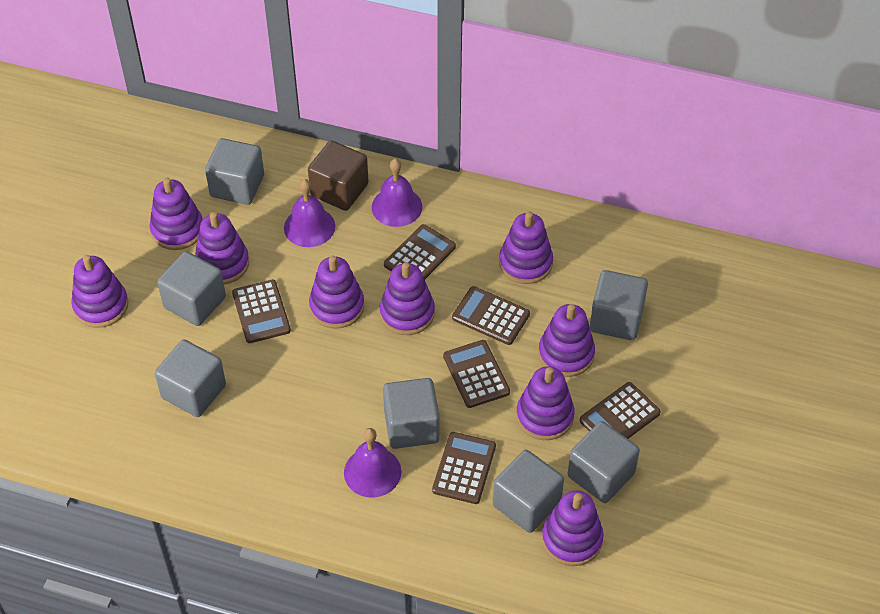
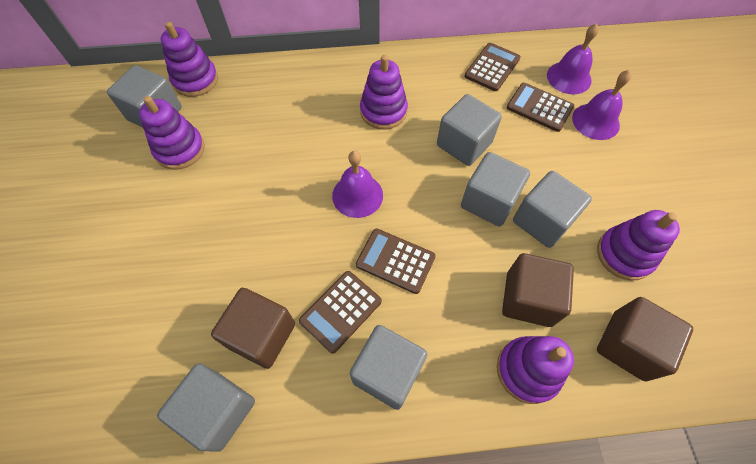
brown calculator: [232,280,291,343] [384,224,456,279] [432,432,496,504] [443,340,510,408] [452,286,530,345] [579,382,661,439] = 6 -> [299,271,382,353] [356,229,436,294] [465,43,521,91] [507,83,574,132] = 4
brown cube: [308,140,369,211] = 1 -> [211,288,295,369] [502,253,574,327] [597,297,693,381] = 3
grey cube: [155,340,226,417] [157,251,226,326] [205,138,264,205] [383,378,440,449] [493,450,564,533] [568,421,640,503] [590,270,648,340] = 7 -> [107,65,182,127] [157,363,255,452] [350,325,427,410] [437,94,502,166] [461,152,530,227] [513,171,592,248] = 6
purple stacking toy: [71,255,129,328] [150,178,203,250] [195,212,249,285] [309,256,364,329] [380,262,435,335] [499,211,553,284] [516,367,575,440] [538,304,595,377] [542,491,604,566] = 9 -> [139,96,205,170] [161,22,218,97] [360,55,408,129] [497,336,574,404] [597,210,680,280] = 5

